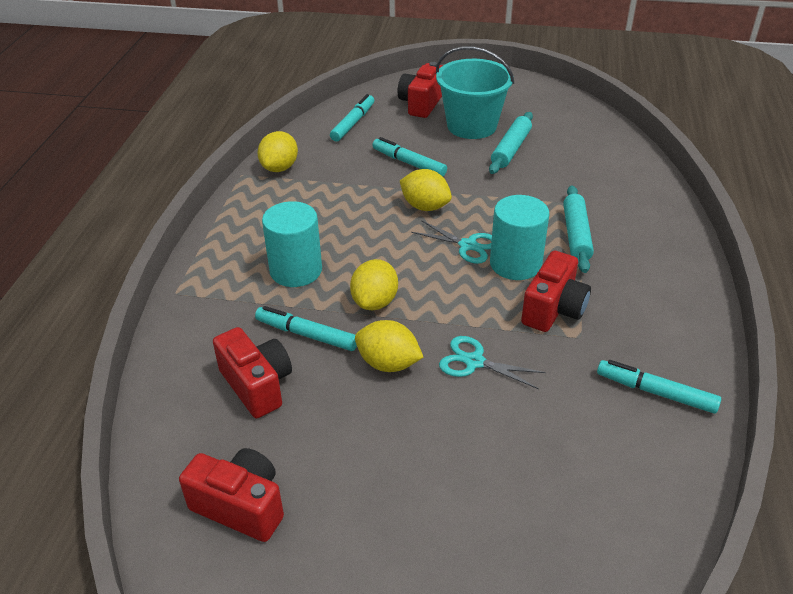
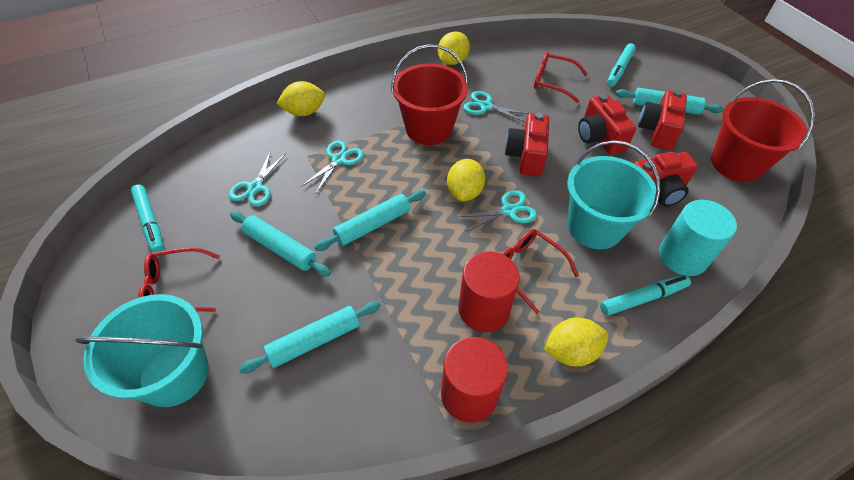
red bucket: none = 0 -> [391,44,469,145] [711,79,815,182] = 2
red cylinder: none = 0 -> [441,337,508,423] [458,251,520,332] = 2
red glasses: none = 0 -> [138,247,220,312] [501,229,579,314] [534,52,588,103] = 3
turquoise bucket: [436,46,514,139] = 1 -> [75,294,209,407] [567,140,661,249] = 2
turquoise cylinder: [262,201,322,287] [490,195,550,280] = 2 -> [659,200,737,276] = 1
turquoise marker: [255,306,357,351] [330,94,374,141] [372,137,447,176] [597,360,721,414] = 4 -> [131,185,164,252] [600,275,691,316] [607,43,636,87] = 3
turquoise rolling pin: [489,112,533,174] [563,186,594,273] = 2 -> [230,211,331,277] [239,301,381,374] [315,190,426,251] [615,88,724,115] = 4
turquoise scissors: [411,220,492,264] [439,336,546,389] = 2 -> [229,151,286,206] [301,140,364,193] [458,190,537,231] [464,91,529,123] = 4

